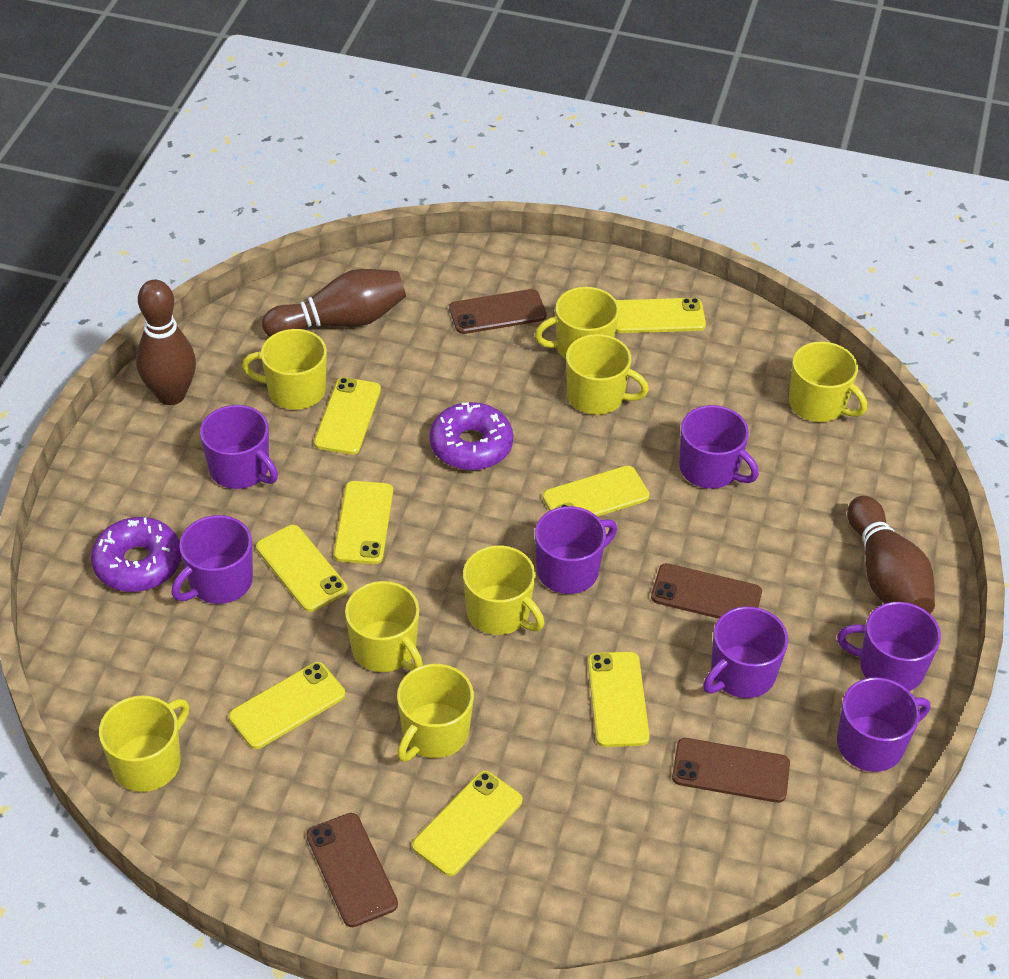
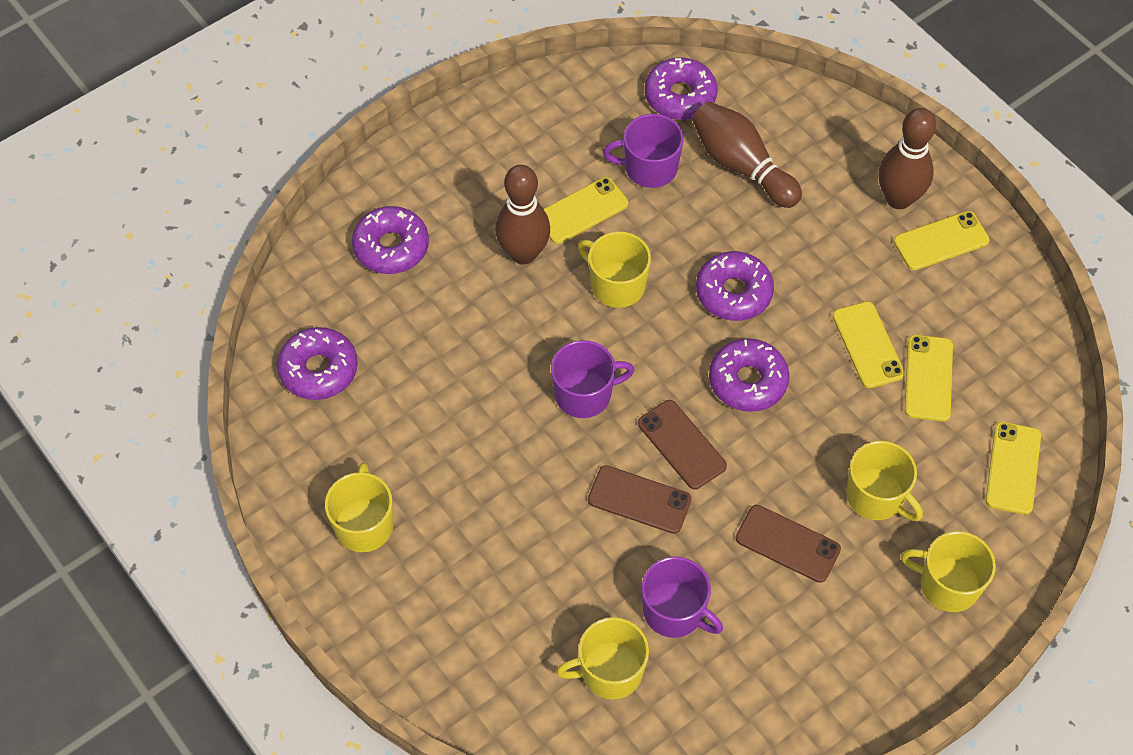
brown phone: [306,813,398,927] [449,289,547,334] [651,563,762,619] [672,738,790,803] = 4 -> [588,465,692,534] [638,400,727,490] [736,505,841,583] = 3
purple donut: [91,517,181,592] [430,402,513,470] = 2 -> [277,327,358,400] [352,206,429,274] [645,58,718,120] [696,251,774,321] [709,338,789,412] = 5
purple mug: [172,515,253,604] [200,405,278,489] [535,506,617,594] [679,405,759,489] [703,606,788,698] [837,602,941,691] [837,677,930,772] = 7 -> [551,340,634,418] [603,114,684,188] [642,556,723,638] = 3
yellow mug: [99,695,189,792] [242,329,327,410] [345,581,423,672] [397,664,474,762] [463,545,544,635] [535,287,619,359] [566,334,649,415] [789,341,867,422] = 8 -> [325,463,393,552] [556,617,649,700] [578,231,651,308] [846,441,923,521] [901,531,996,612] = 5
yellow phone: [229,662,345,749] [256,525,348,612] [314,377,381,455] [334,481,393,564] [412,771,522,876] [543,465,650,517] [588,652,650,747] [616,298,706,333] = 8 -> [544,177,628,244] [833,301,905,388] [894,211,989,270] [905,335,953,422] [986,422,1041,515] = 5

